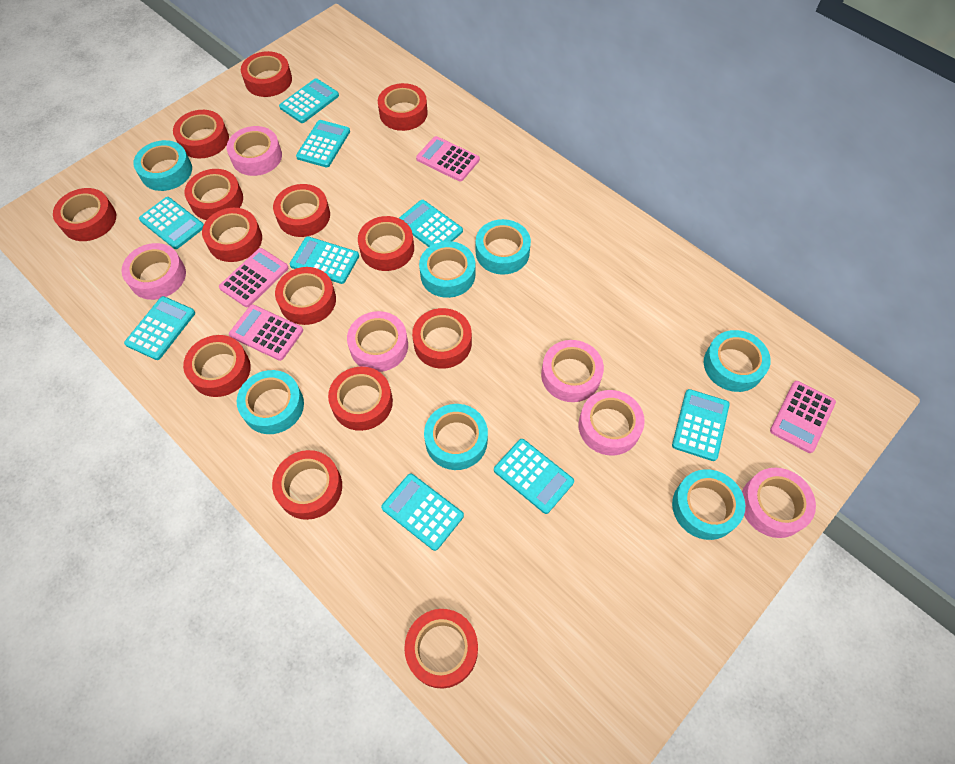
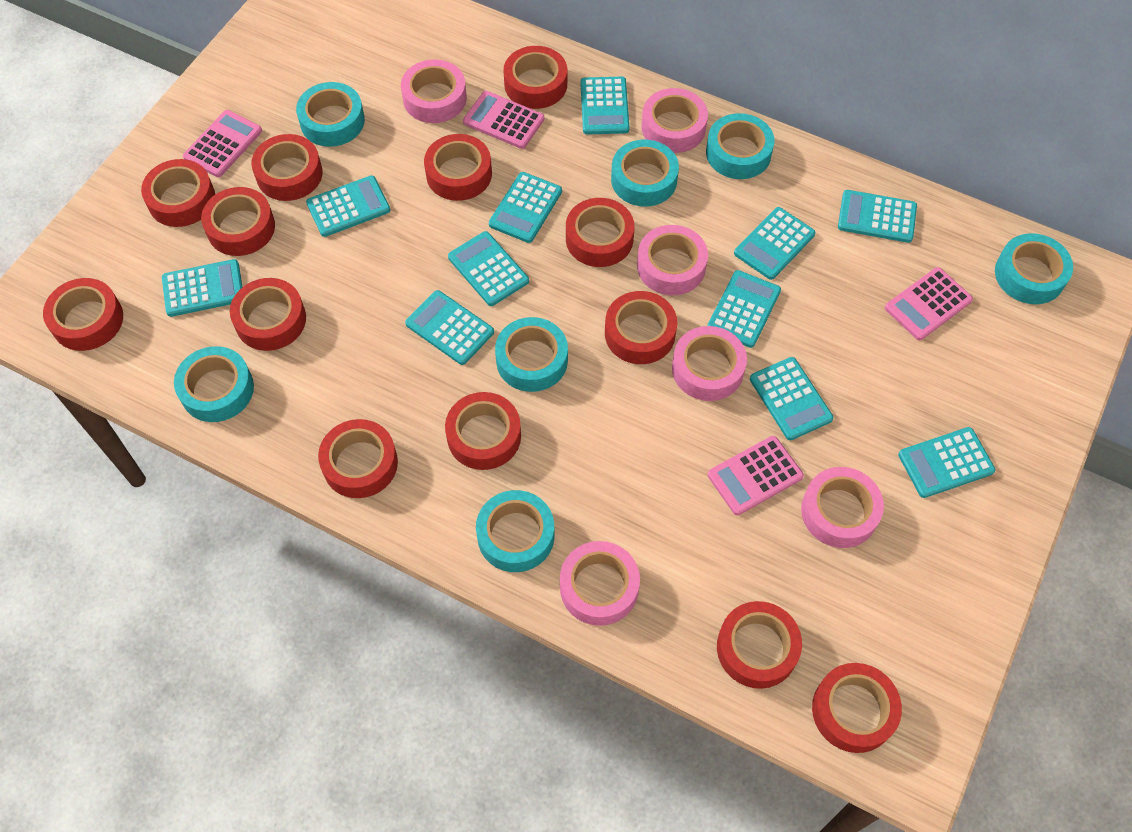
red tape: [53,188,116,241] [173,110,229,158] [183,335,251,397] [184,169,243,220] [202,208,262,262] [241,51,292,97] [272,450,342,520] [273,184,330,237] [275,267,336,325] [328,367,393,431] [358,216,414,271] [378,83,428,131] [404,609,478,689] [412,308,472,369] = 14 -> [43,278,123,351] [141,159,215,227] [201,187,275,256] [230,278,306,351] [251,134,323,201] [318,419,398,498] [424,134,492,201] [445,392,521,470] [504,46,567,109] [566,198,634,267] [605,291,677,364] [717,601,802,689] [812,663,902,753] = 13
turquoise calculator: [124,296,195,360] [139,197,204,249] [279,78,339,123] [290,236,359,284] [296,120,350,167] [381,473,464,551] [399,200,463,247] [494,439,574,514] [672,389,730,461] = 9 -> [162,259,242,317] [306,175,391,237] [405,290,494,365] [448,231,529,306] [489,172,562,243] [580,77,630,134] [707,270,781,348] [734,207,816,280] [750,357,833,440] [838,190,917,243] [898,427,996,498] = 11

